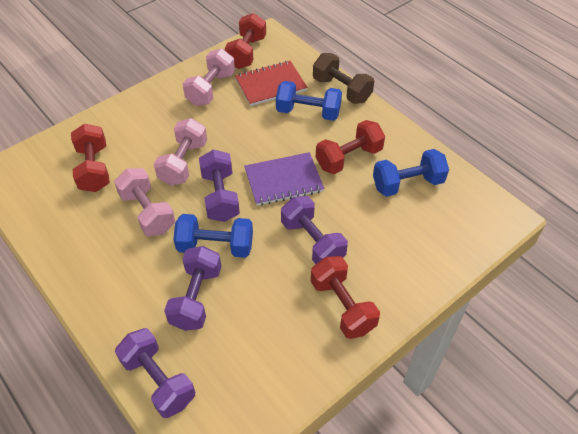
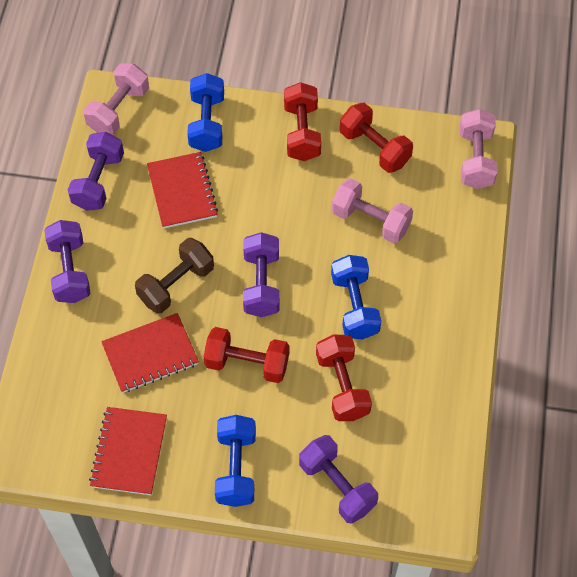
purple notebook: [244,152,324,206] = 1 -> none = 0
red notebook: [235,61,307,106] = 1 -> [89,407,167,495] [101,313,199,393] [147,152,218,229] = 3

